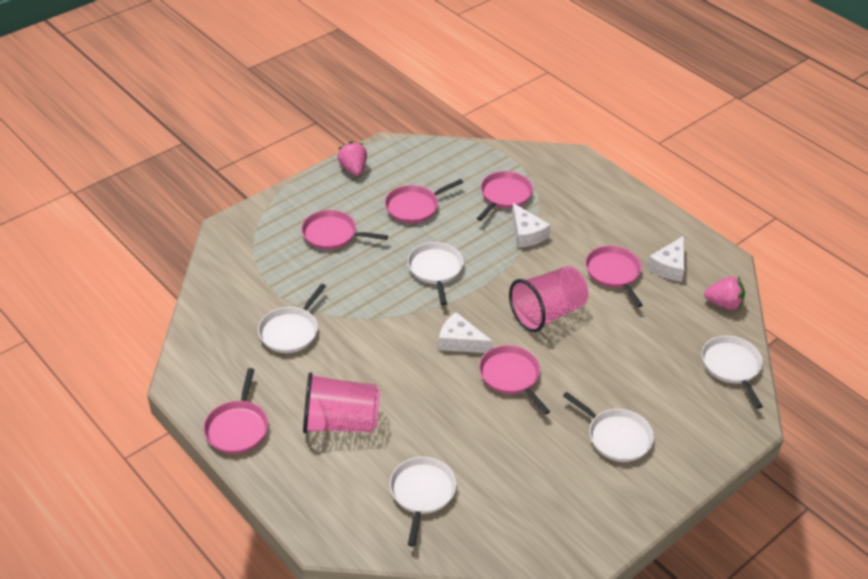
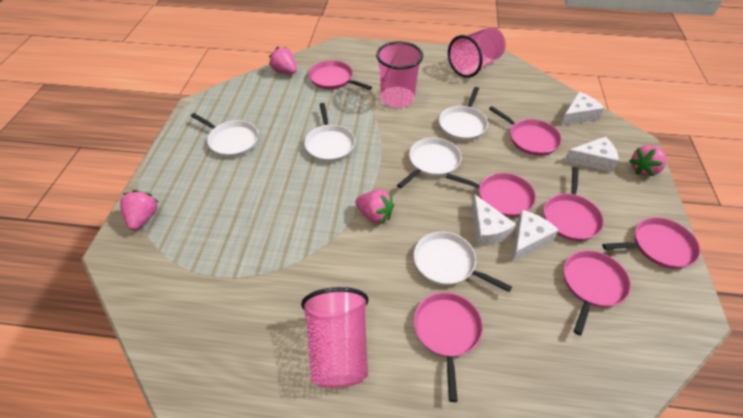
pink cup: [303,372,380,433] [509,266,588,332] = 2 -> [301,287,368,388] [376,41,423,108] [448,27,506,78] = 3
pink pan: [204,368,268,454] [301,210,388,250] [385,179,463,223] [477,171,533,221] [479,345,550,415] [585,246,643,307] = 6 -> [309,60,372,90] [414,292,483,402] [446,173,536,217] [489,106,562,156] [544,167,604,241] [564,250,631,335] [602,217,701,269] = 7
pink strawberry: [337,141,367,176] [704,277,745,310] = 2 -> [120,190,158,230] [269,47,297,74] [356,190,394,224] [629,145,667,176] = 4
white cheese: [439,312,493,353] [512,203,551,248] [647,236,685,282] = 3 -> [472,194,516,246] [512,210,559,262] [560,92,605,126] [564,136,619,172] = 4

